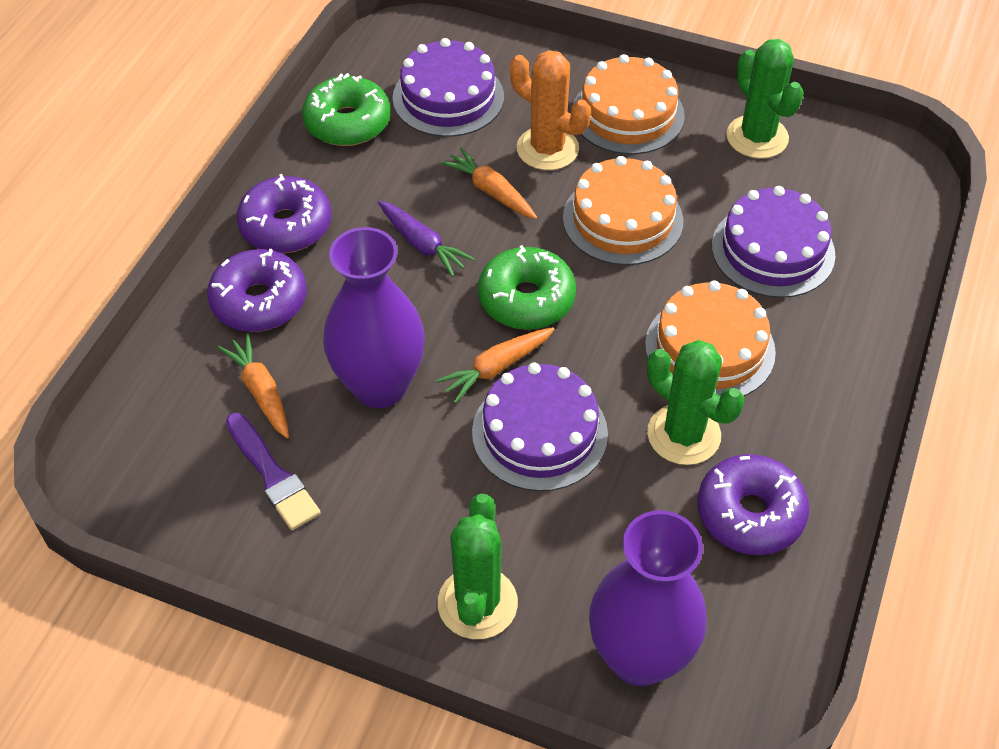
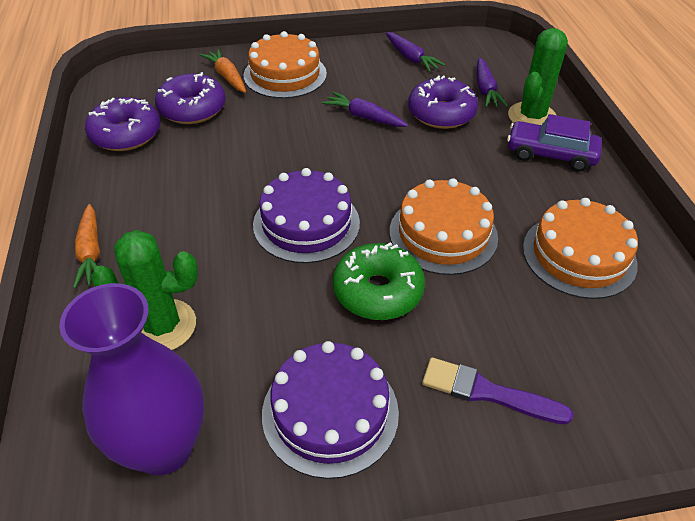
green cactus: [438,494,518,639] [647,340,744,465] [726,39,804,159] = 3 -> [91,230,198,350] [508,28,568,125] = 2
green donut: [302,73,391,146] [478,245,576,330] = 2 -> [333,242,425,320] = 1
orange cactus: [510,50,591,170] = 1 -> none = 0
orange carrot: [218,334,289,438] [436,327,555,404] [441,147,537,219] = 3 -> [73,204,100,288] [200,49,246,93] = 2
purple cake: [393,38,504,137] [472,362,608,491] [712,186,836,298] = 3 -> [253,168,360,263] [262,341,399,479] = 2
purple car: none = 0 -> [507,114,602,172] = 1
purple carrot: [378,201,475,277] = 1 -> [322,92,408,127] [386,32,445,72] [477,57,508,107] = 3
purple vase: [323,227,425,408] [589,510,707,686] = 2 -> [59,283,204,475] = 1

